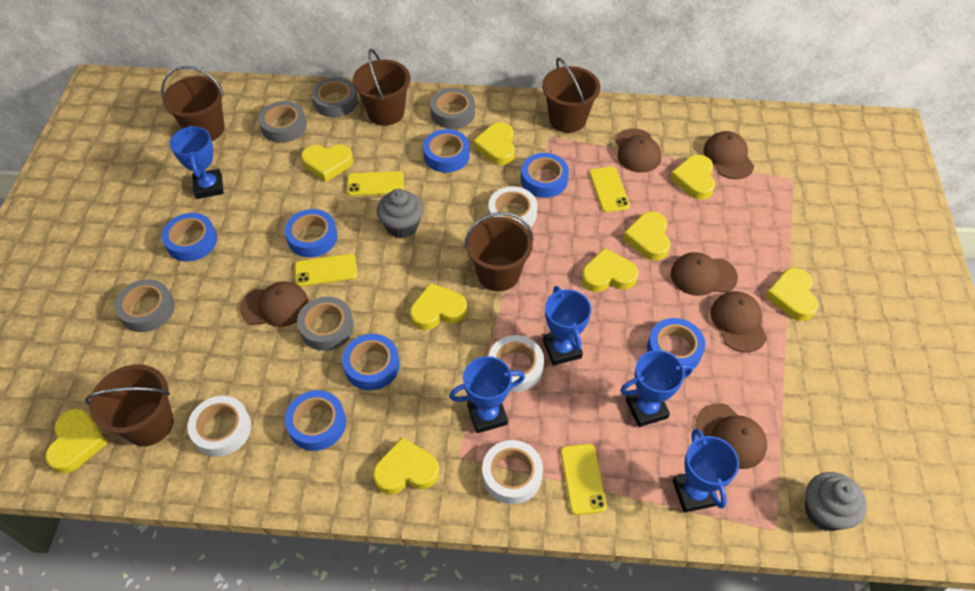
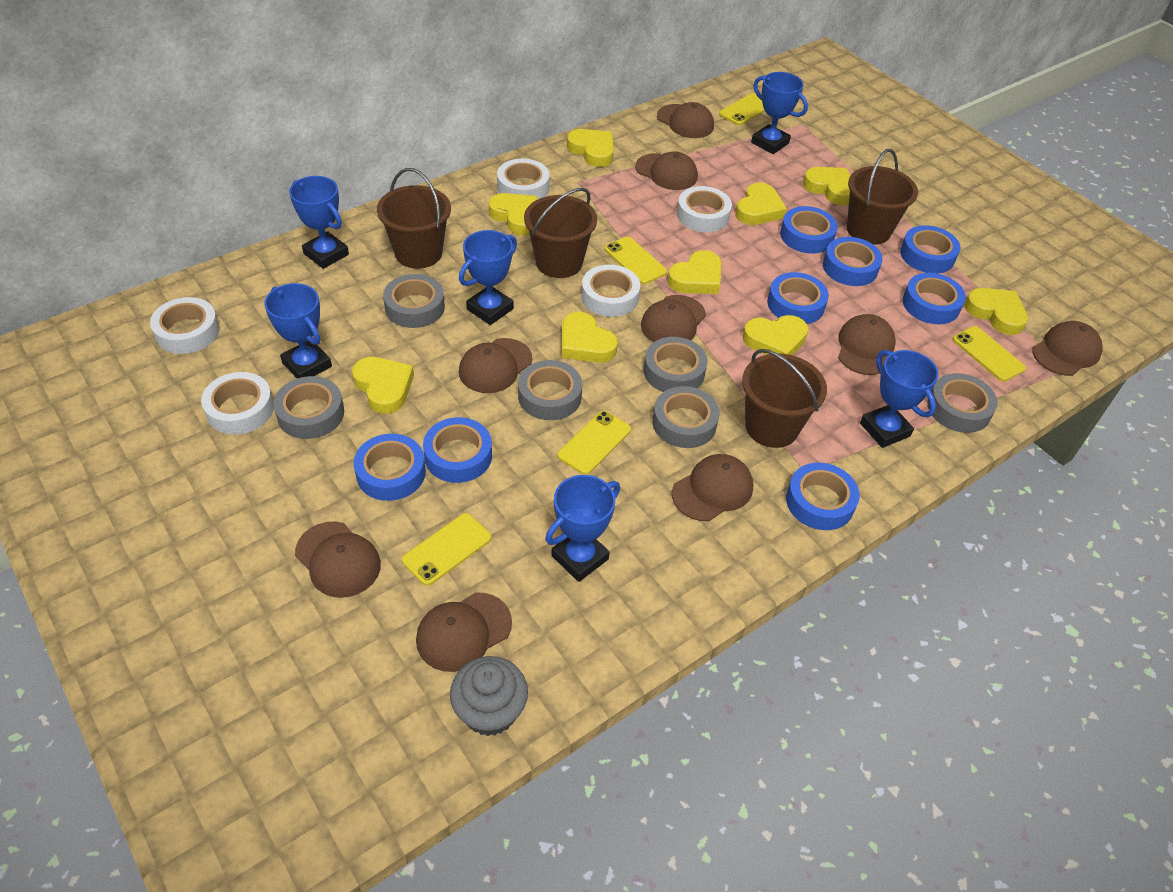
blue tape: [162,213,217,261] [285,209,337,257] [285,390,346,451] [342,334,400,390] [423,129,470,173] [521,153,569,198] [647,318,705,372] = 7 -> [354,434,426,501] [423,417,492,483] [767,272,829,324] [780,206,838,254] [786,463,860,530] [823,237,883,286] [900,225,960,274] [902,273,966,324] = 8
blue trophy: [170,125,224,199] [449,356,525,433] [543,286,591,366] [620,350,693,427] [672,428,739,513] = 5 -> [264,283,332,378] [289,176,349,269] [459,230,517,325] [545,475,620,582] [751,72,808,154] [860,350,939,448] = 6
brown bucket: [85,364,174,446] [161,66,225,141] [353,49,410,126] [465,212,534,291] [542,58,600,133] = 5 -> [377,168,451,269] [524,188,597,278] [742,349,827,448] [847,149,918,245] = 4
brown cap: [240,282,309,327] [615,129,661,173] [671,252,738,296] [696,403,767,469] [704,131,754,179] [711,291,767,352] = 6 -> [295,521,381,598] [416,593,512,672] [459,338,532,393] [635,151,698,190] [641,295,706,342] [657,102,714,138] [672,454,753,521] [838,314,896,375] [1032,321,1102,376] = 9
grey cupcake: [377,189,423,238] [805,472,867,531] = 2 -> [450,656,528,736] = 1
grey tape: [115,279,175,332] [258,101,306,143] [297,297,354,351] [312,77,358,117] [430,88,475,129] = 5 -> [273,376,344,439] [383,274,445,328] [518,360,583,420] [644,337,707,392] [652,386,719,448] [927,373,998,433] = 6
white tape: [187,396,251,457] [482,440,543,504] [488,186,537,229] [489,335,544,392] = 4 -> [150,297,220,354] [201,372,274,435] [497,159,550,199] [581,265,640,317] [677,186,732,232] = 5
yellow phone: [295,254,357,287] [347,171,404,196] [560,444,607,515] [589,167,630,212] = 4 -> [402,513,491,586] [557,411,631,475] [605,236,667,284] [719,93,765,125] [953,326,1026,382] = 5

